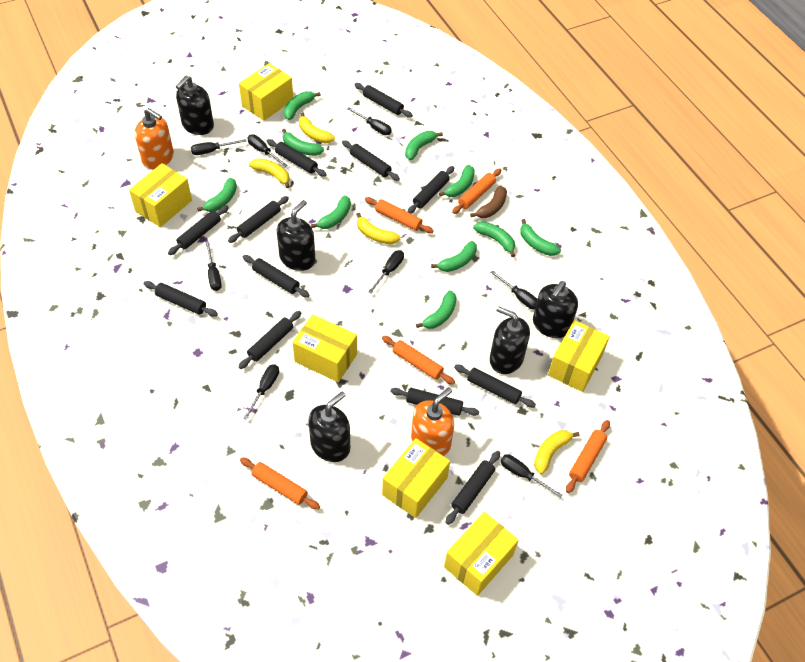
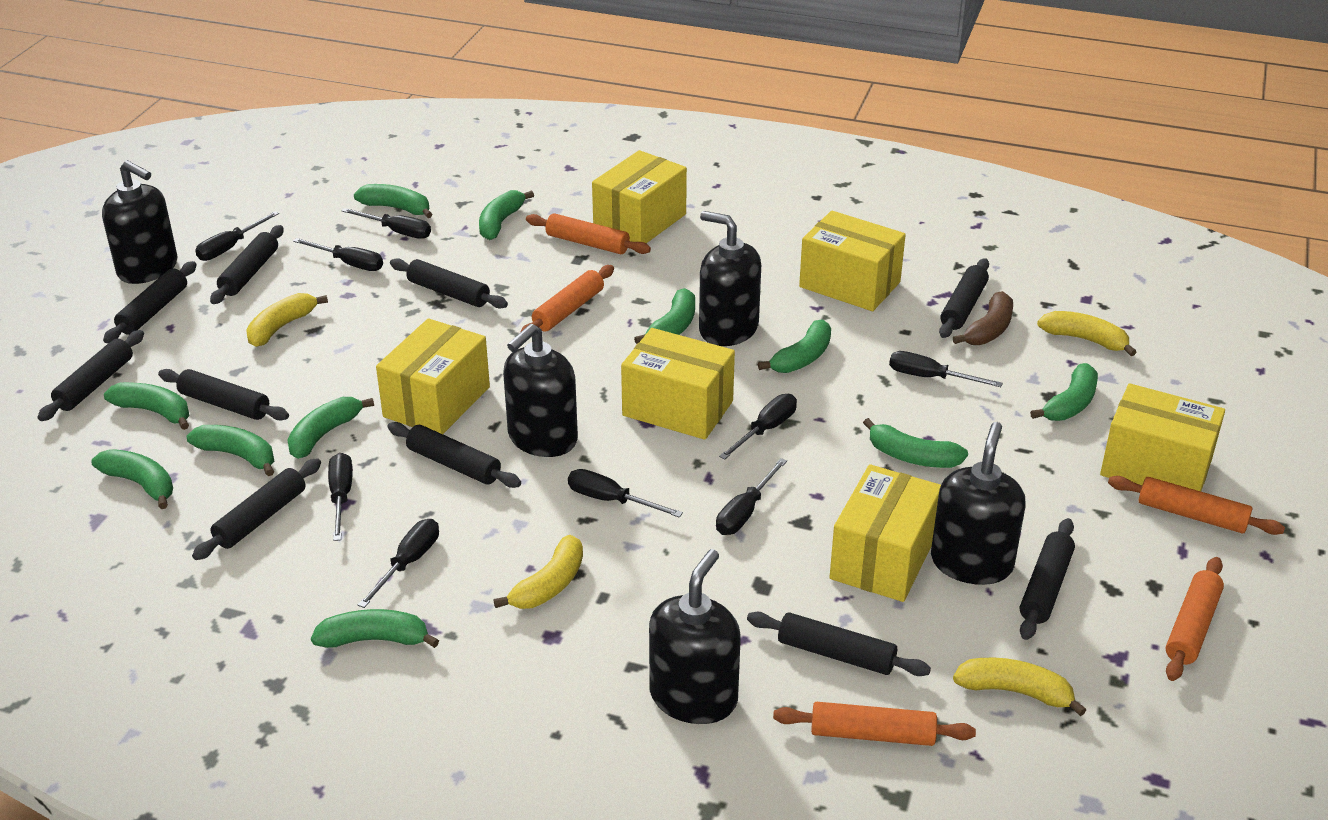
black rolling pin: [144,281,218,317] [168,205,229,255] [228,196,289,243] [238,311,301,369] [243,255,310,298] [267,139,327,177] [342,140,400,181] [354,83,413,118] [390,388,479,416] [407,166,454,213] [446,451,500,525] [454,364,536,408] = 12 -> [37,330,144,421] [103,261,196,343] [158,369,289,421] [192,458,321,560] [210,225,283,304] [387,422,521,488] [390,258,508,308] [747,612,931,676] [939,258,989,338] [1020,518,1075,640] = 10
black screwdriver: [191,139,246,155] [206,242,222,291] [244,364,279,420] [247,134,287,167] [347,107,392,135] [368,250,404,294] [490,270,537,309] [501,454,562,498] = 8 -> [195,211,279,261] [293,238,383,271] [328,453,353,541] [342,208,431,239] [358,519,439,608] [568,469,683,518] [716,458,787,535] [719,394,797,460] [889,351,1003,387] = 9
green banana: [197,178,237,212] [282,129,324,156] [284,91,321,120] [311,195,351,229] [405,131,443,160] [416,290,457,329] [431,241,477,272] [439,165,475,197] [473,221,515,257] [520,219,561,256] = 10 -> [91,449,173,509] [104,382,189,430] [187,425,274,476] [287,397,374,459] [311,609,439,648] [354,184,433,218] [479,190,534,240] [634,288,695,344] [758,319,831,373] [863,418,968,468] [1030,363,1098,421] = 11
orange soap dispenser: [135,108,174,169] [411,387,454,456] = 2 -> none = 0

